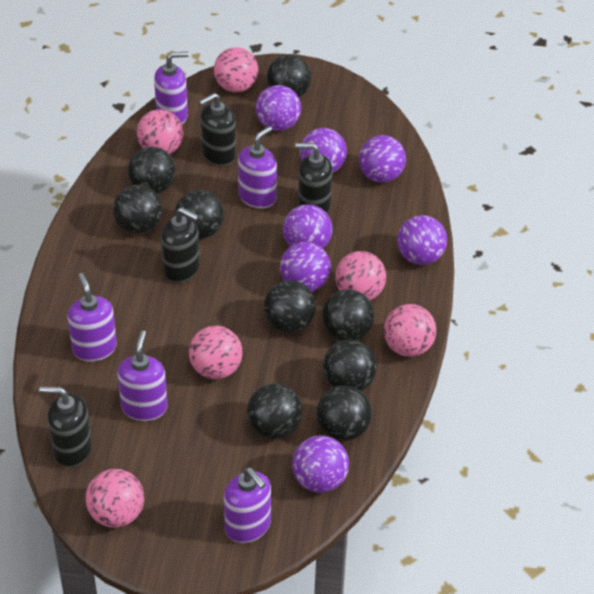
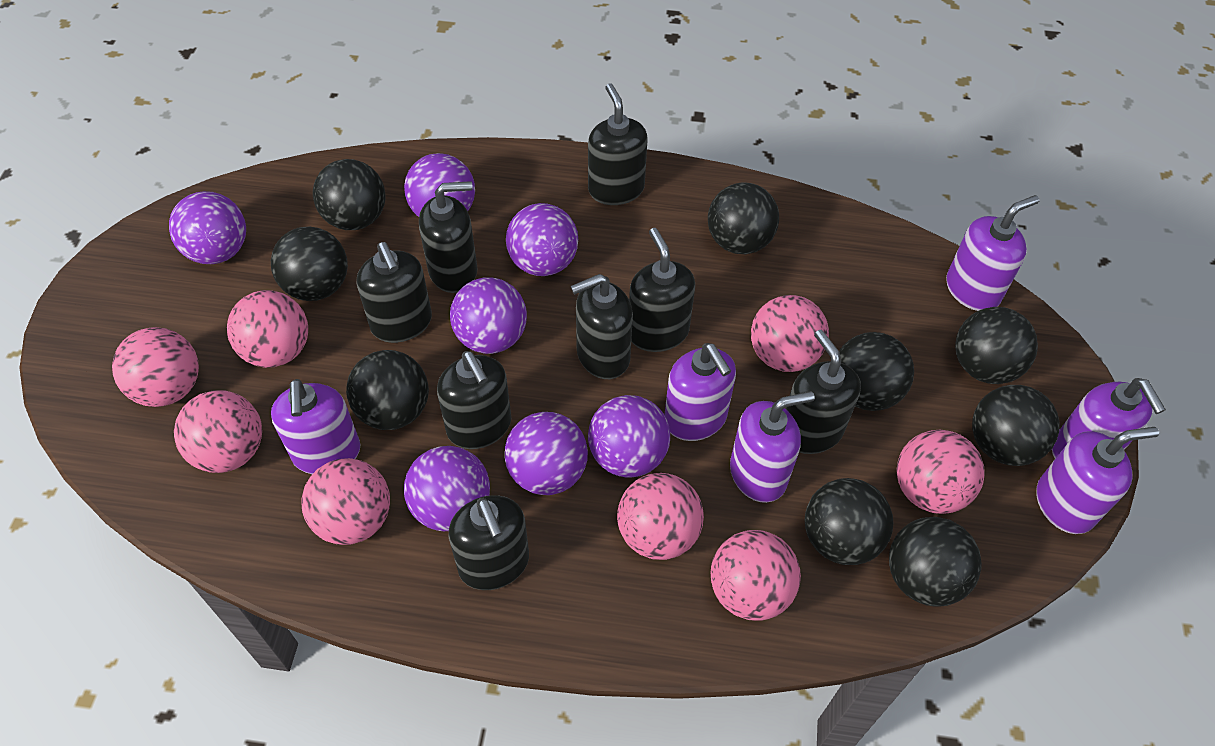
black soap dispenser: [39,386,92,467] [161,207,200,283] [199,93,236,166] [295,143,333,213] = 4 -> [357,242,432,343] [419,181,478,293] [437,351,511,449] [449,495,529,590] [571,274,633,379] [588,83,648,205] [629,228,695,352] [786,330,861,454] = 8
pink ball: [86,469,144,528] [137,109,183,154] [189,326,243,379] [214,47,258,92] [335,251,386,301] [384,304,436,357] = 6 -> [112,327,199,407] [174,390,262,473] [227,290,308,368] [301,458,390,545] [617,473,704,560] [711,530,801,621] [751,295,829,372] [896,430,985,514] = 8
purple soap dispenser: [68,273,117,362] [117,330,167,421] [154,52,189,124] [224,468,271,543] [238,126,277,209] = 5 -> [271,379,360,474] [664,343,736,441] [730,391,815,503] [946,195,1039,311] [1037,427,1159,534] [1052,378,1166,458] = 6

